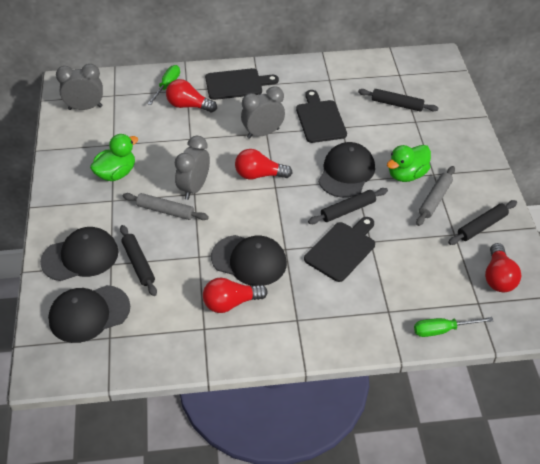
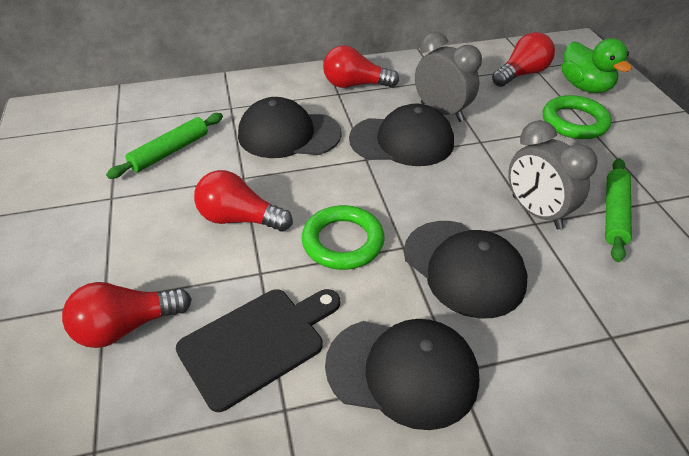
black cutting board: [205,68,279,100] [296,90,347,143] [304,217,375,282] = 3 -> [176,289,340,412] = 1
black rolling pin: [120,225,157,296] [308,188,388,224] [358,89,438,112] [448,200,517,245] = 4 -> none = 0
green duck: [90,134,138,181] [387,145,431,182] = 2 -> [561,38,632,93] = 1
green ring: none = 0 -> [302,205,385,270] [543,95,612,139] = 2
green rolling pin: none = 0 -> [106,113,223,179] [605,158,632,262] = 2
green screwdriver: [148,65,180,105] [414,317,493,337] = 2 -> none = 0
grey clock: [56,64,103,110] [175,136,210,200] [241,86,285,139] = 3 -> [415,32,482,122] [508,120,598,229] = 2
grey rolling pin: [123,193,209,220] [416,166,455,226] = 2 -> none = 0

